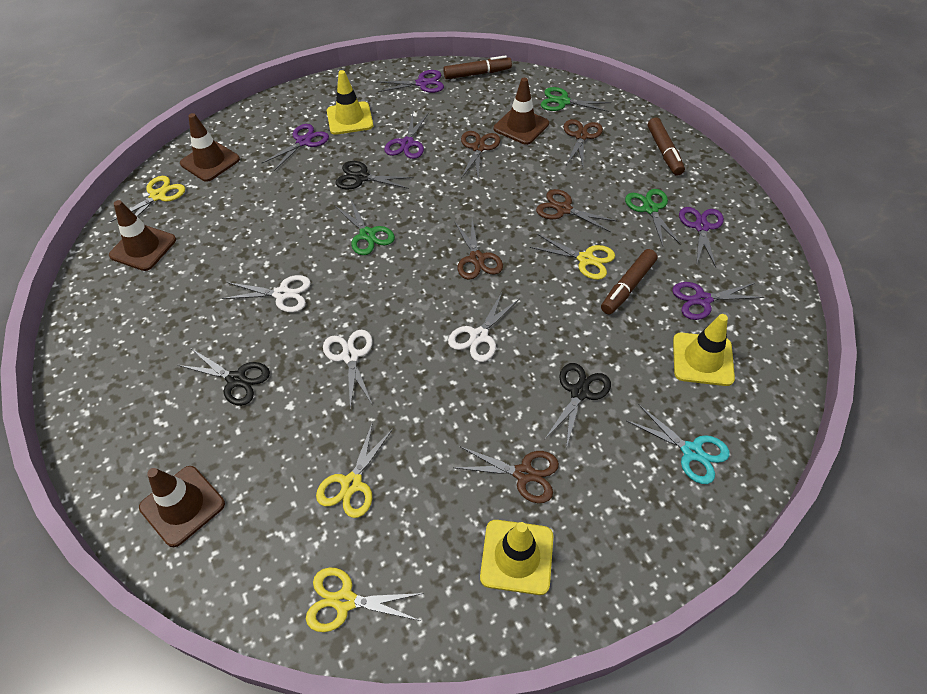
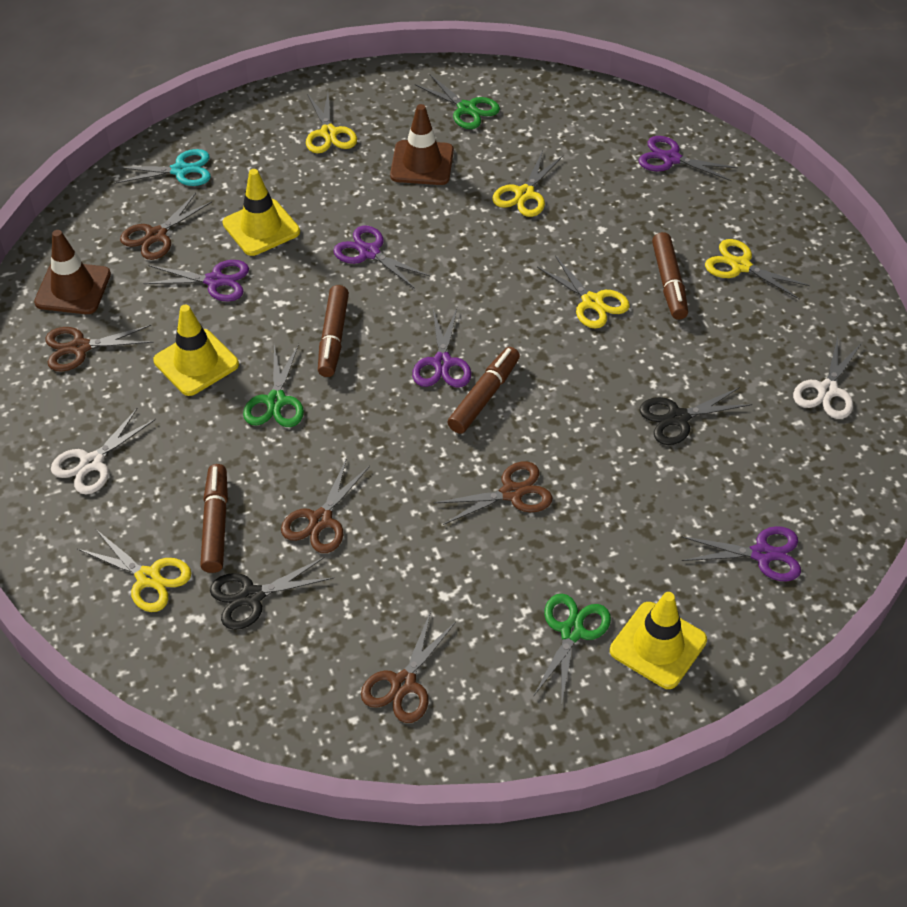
black scissors: [178,349,270,406] [335,161,413,190] [545,363,611,449] = 3 -> [210,557,334,630] [640,387,752,445] = 2
brown marker: [443,55,512,79] [601,249,658,314] [648,117,685,176] = 3 -> [200,464,228,573] [318,285,349,377] [447,347,520,434] [652,232,688,320] = 4
brown traffic cone: [109,200,176,271] [139,466,225,547] [180,113,240,182] [494,78,549,145] = 4 -> [34,230,111,314] [390,104,454,185] = 2
white scissors: [222,275,311,312] [323,330,373,410] [448,292,519,362] = 3 -> [51,408,156,495] [793,337,862,419] = 2
yellow scissors: [110,176,185,222] [306,567,424,632] [316,422,393,518] [530,234,615,280] = 4 -> [77,530,192,612] [306,92,357,153] [492,151,563,217] [537,256,630,329] [705,239,810,299] = 5

